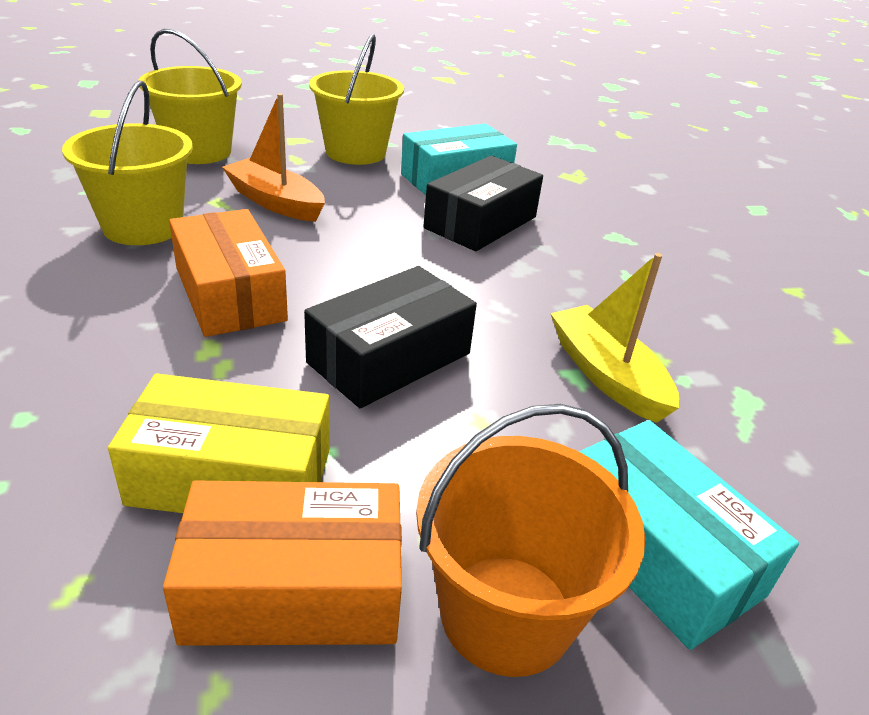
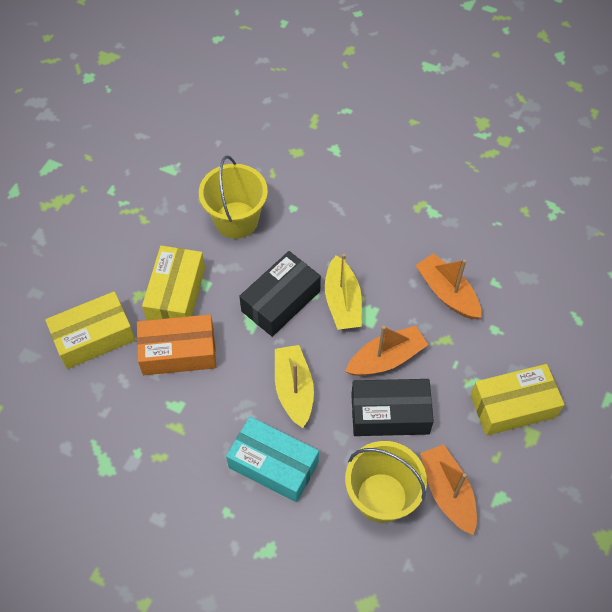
orange boat: [222,94,325,222] = 1 -> [345,326,428,376] [415,254,481,319] [420,444,477,535] = 3
orange box: [163,480,402,646] [169,209,288,337] = 2 -> [137,314,216,375] = 1
orange bucket: [416,404,645,677] = 1 -> none = 0
turquoise box: [401,124,517,195] [579,420,799,650] = 2 -> [226,417,319,502] = 1
yellow boat: [550,253,679,423] = 1 -> [275,345,314,428] [325,254,362,330] = 2
yellow box: [108,374,330,513] = 1 -> [45,291,135,369] [142,245,205,320] [471,364,565,436] = 3
yellow bucket: [62,80,193,245] [138,28,242,164] [309,34,404,165] = 3 -> [199,156,268,239] [345,441,427,523] = 2

